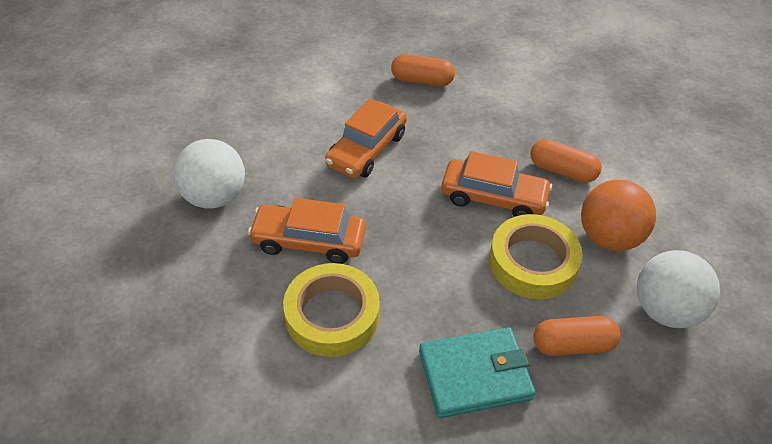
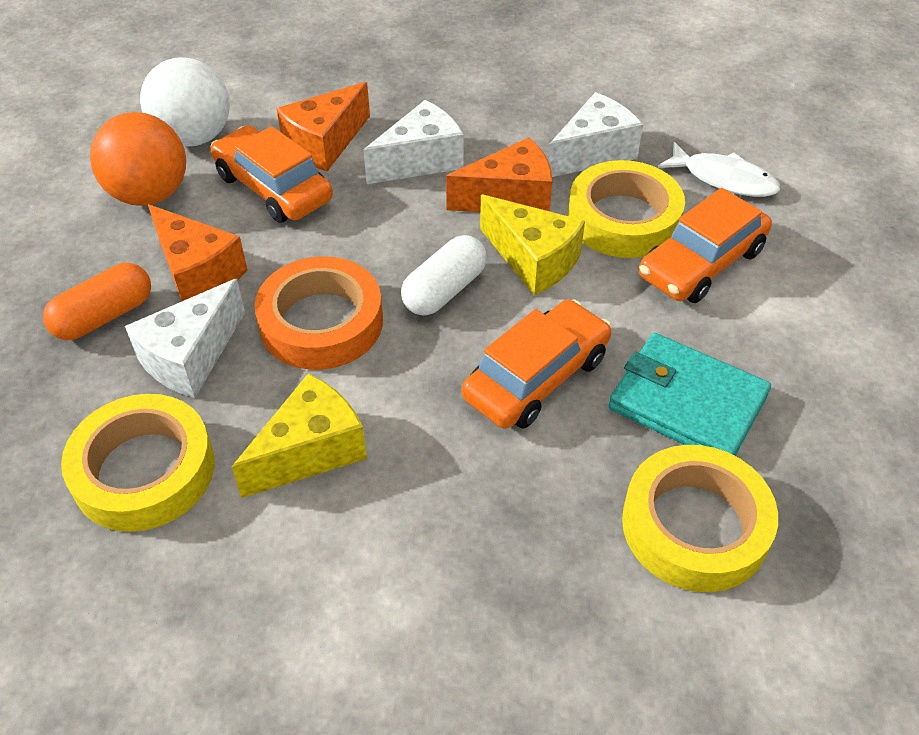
orange capsule: [391,54,455,86] [530,139,602,183] [533,316,621,356] = 3 -> [43,263,151,340] = 1
orange cheese: none = 0 -> [148,204,248,301] [276,82,370,171] [446,138,552,212] = 3
orange tape: none = 0 -> [254,256,383,370] = 1
white ball: [173,139,245,209] [637,250,720,328] = 2 -> [140,57,230,147] = 1
white capsule: none = 0 -> [401,235,487,316] = 1
white cheese: none = 0 -> [125,279,245,398] [363,100,464,184] [548,92,643,177] = 3
white fish: none = 0 -> [658,142,780,197] = 1
yellow cheese: none = 0 -> [232,373,367,498] [480,195,585,295] = 2
yellow tape: [283,263,380,357] [489,214,583,299] = 2 -> [61,394,215,532] [568,160,685,258] [622,445,778,592] = 3

